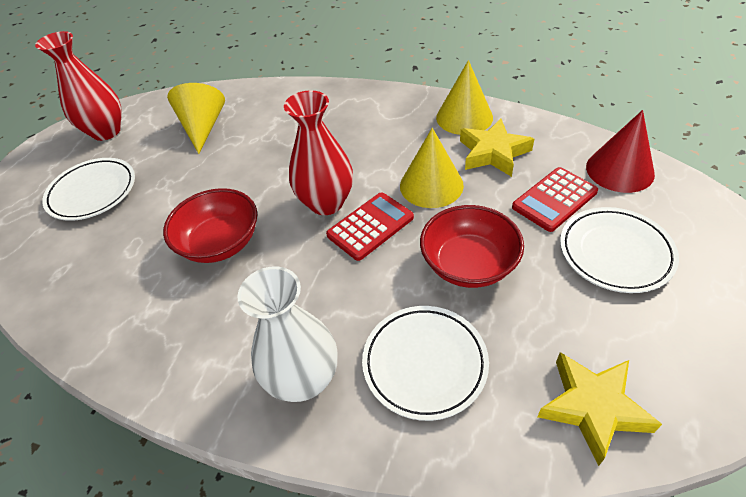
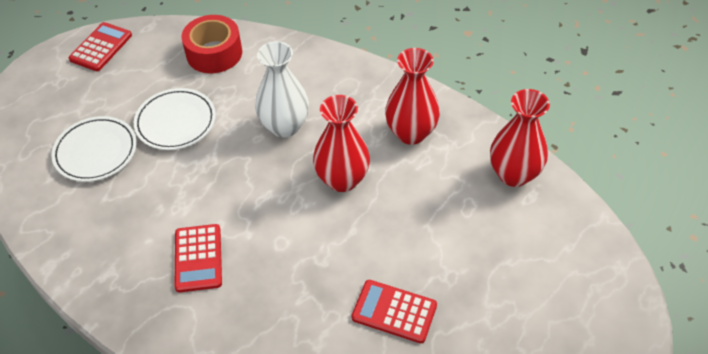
red bowl: [163,188,257,263] [420,205,524,288] = 2 -> none = 0
red calculator: [326,193,414,261] [512,167,598,232] = 2 -> [69,22,132,71] [175,224,222,293] [352,280,437,343] = 3
red cone: [586,110,655,193] = 1 -> none = 0
red tape: none = 0 -> [181,15,242,73] = 1
red vase: [35,31,122,141] [284,91,353,215] = 2 -> [313,95,370,192] [385,48,440,145] [490,89,550,187] = 3
white plate: [42,158,135,221] [362,306,489,421] [560,207,679,293] = 3 -> [51,116,137,182] [134,88,216,150] = 2
yellow cone: [167,83,225,154] [400,128,464,208] [436,60,493,135] = 3 -> none = 0
yellow star: [460,119,534,177] [537,352,662,466] = 2 -> none = 0

